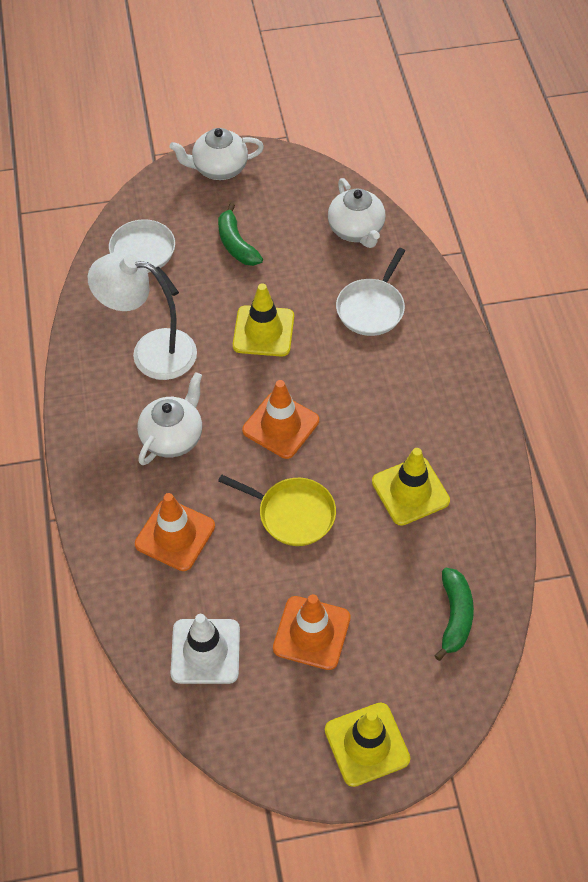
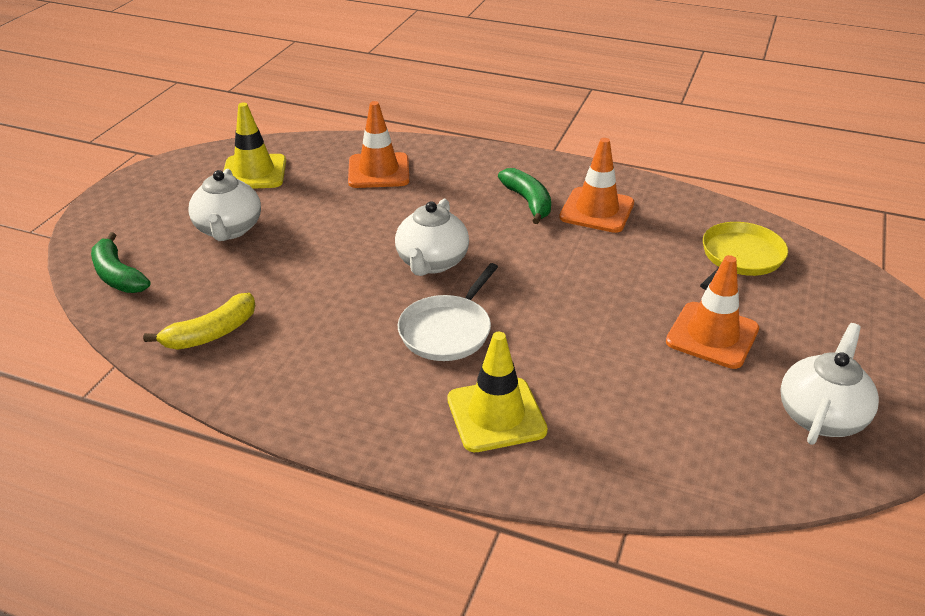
white lamp: [88,252,197,380] = 1 -> none = 0
white pan: [109,219,179,296] [336,248,405,336] = 2 -> [398,263,498,361] = 1
white traffic cone: [171,614,240,684] = 1 -> none = 0
yellow banana: none = 0 -> [143,293,256,350] = 1
yellow traffic cone: [233,283,294,357] [325,702,410,787] [372,448,450,526] = 3 -> [223,103,286,189] [447,332,548,452] = 2

